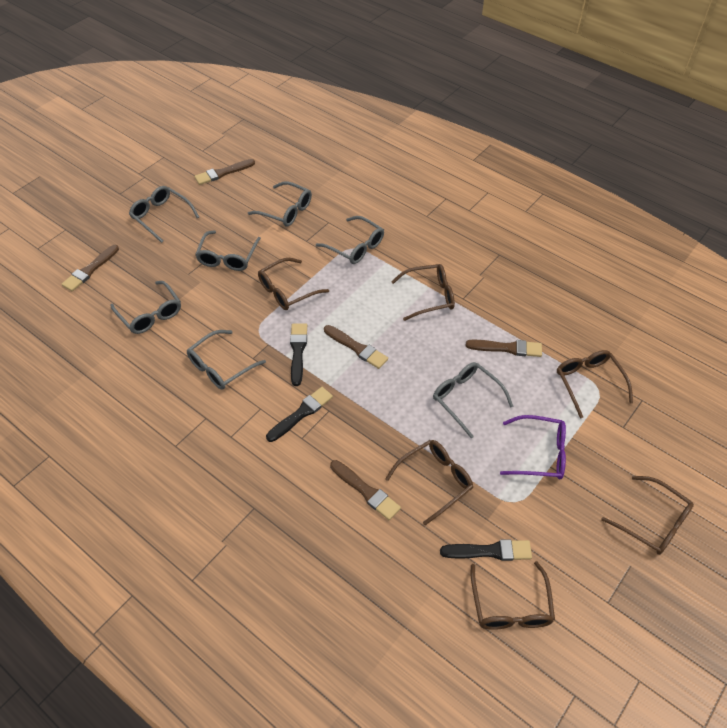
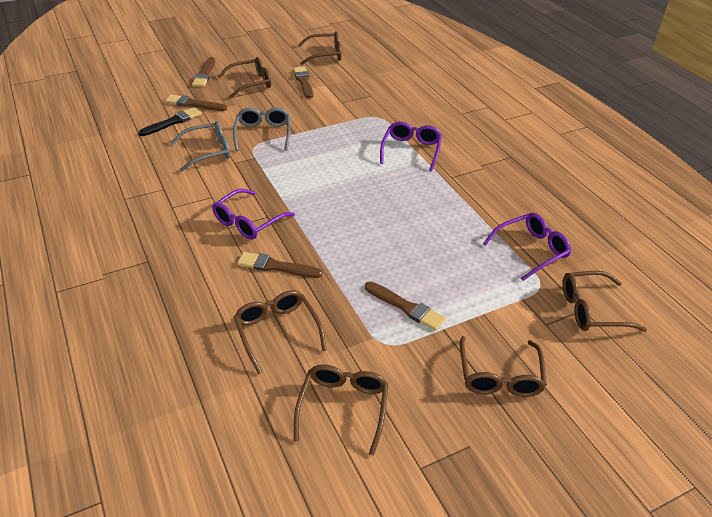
black brush: [266,387,333,442] [290,323,307,386] [440,539,532,561] = 3 -> [139,107,201,136] = 1
grey glasses: [111,281,181,334] [129,186,199,243] [187,330,266,390] [195,230,261,271] [248,181,312,227] [316,216,384,264] [433,362,513,438] = 7 -> [171,121,230,172] [233,107,291,151] = 2
purple glasses: [500,415,566,479] = 1 -> [212,189,295,240] [380,122,442,171] [483,213,571,281] = 3

